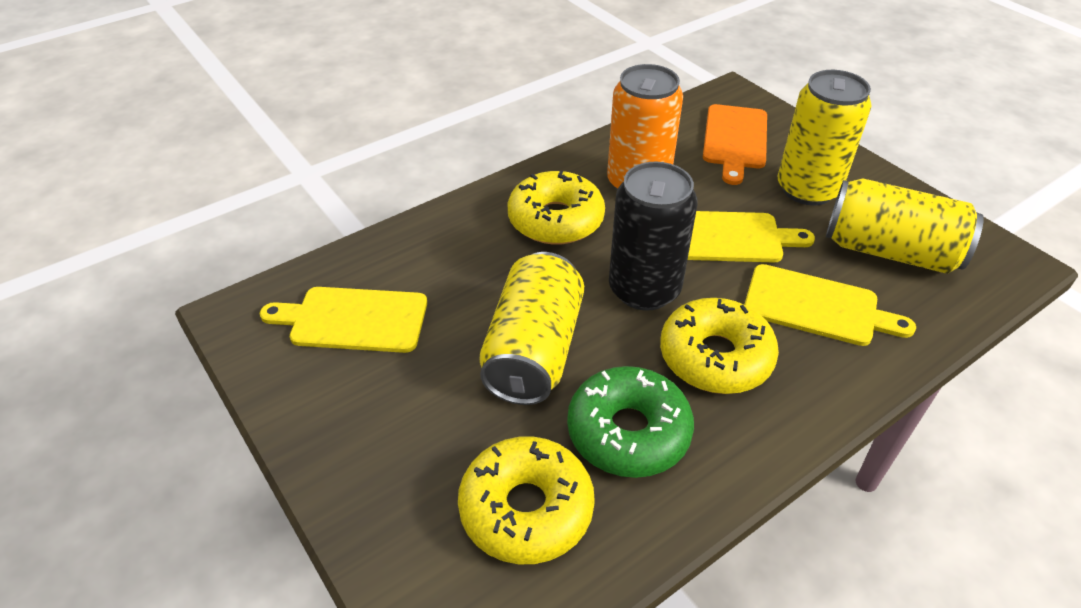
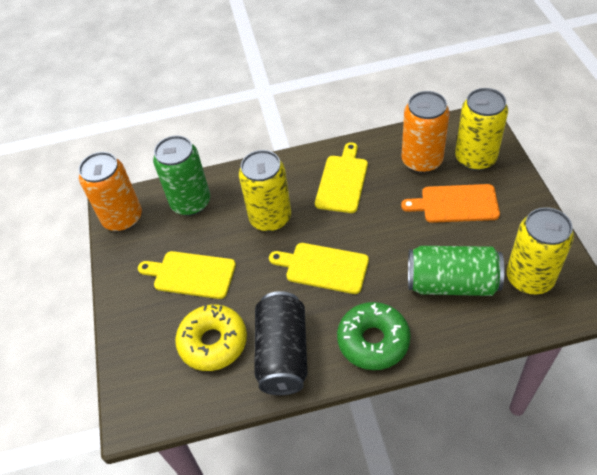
green can: none = 0 -> [153,136,210,216] [408,246,504,296] = 2
orange can: [607,64,683,190] = 1 -> [79,152,142,232] [401,91,450,173] = 2
yellow donut: [458,436,595,564] [508,171,605,245] [660,298,779,394] = 3 -> [175,304,247,371] = 1

